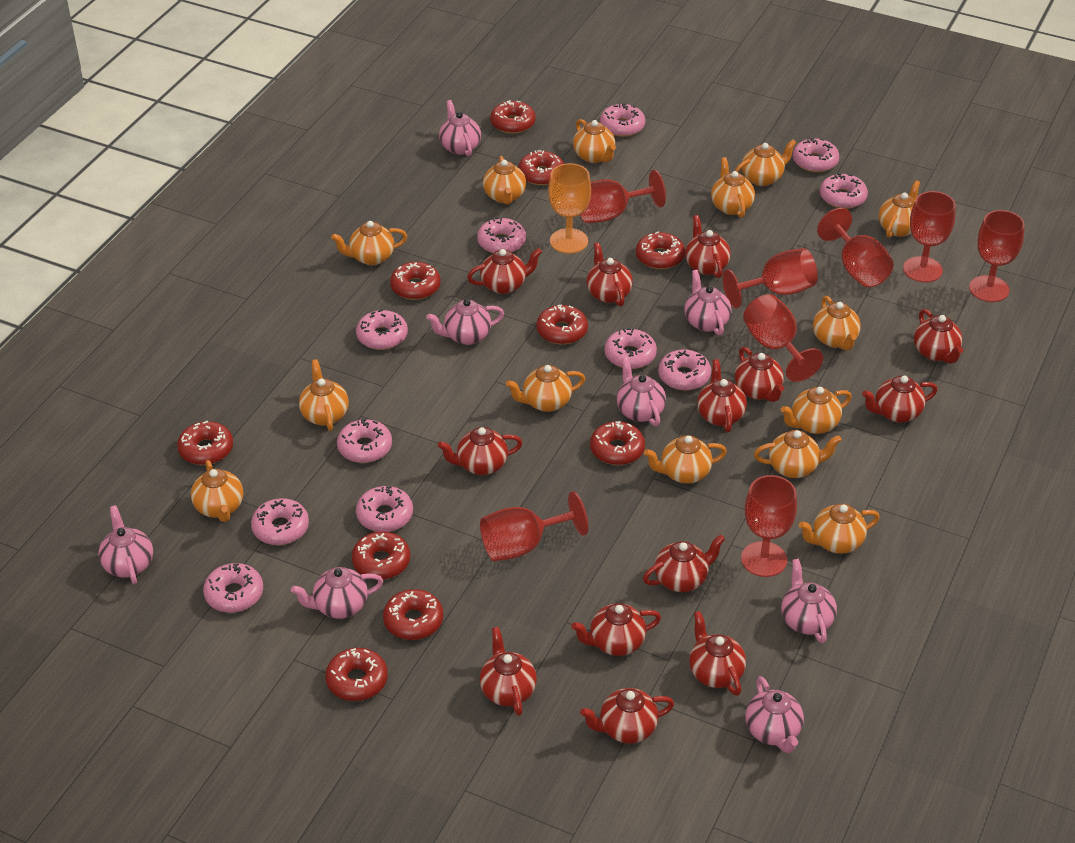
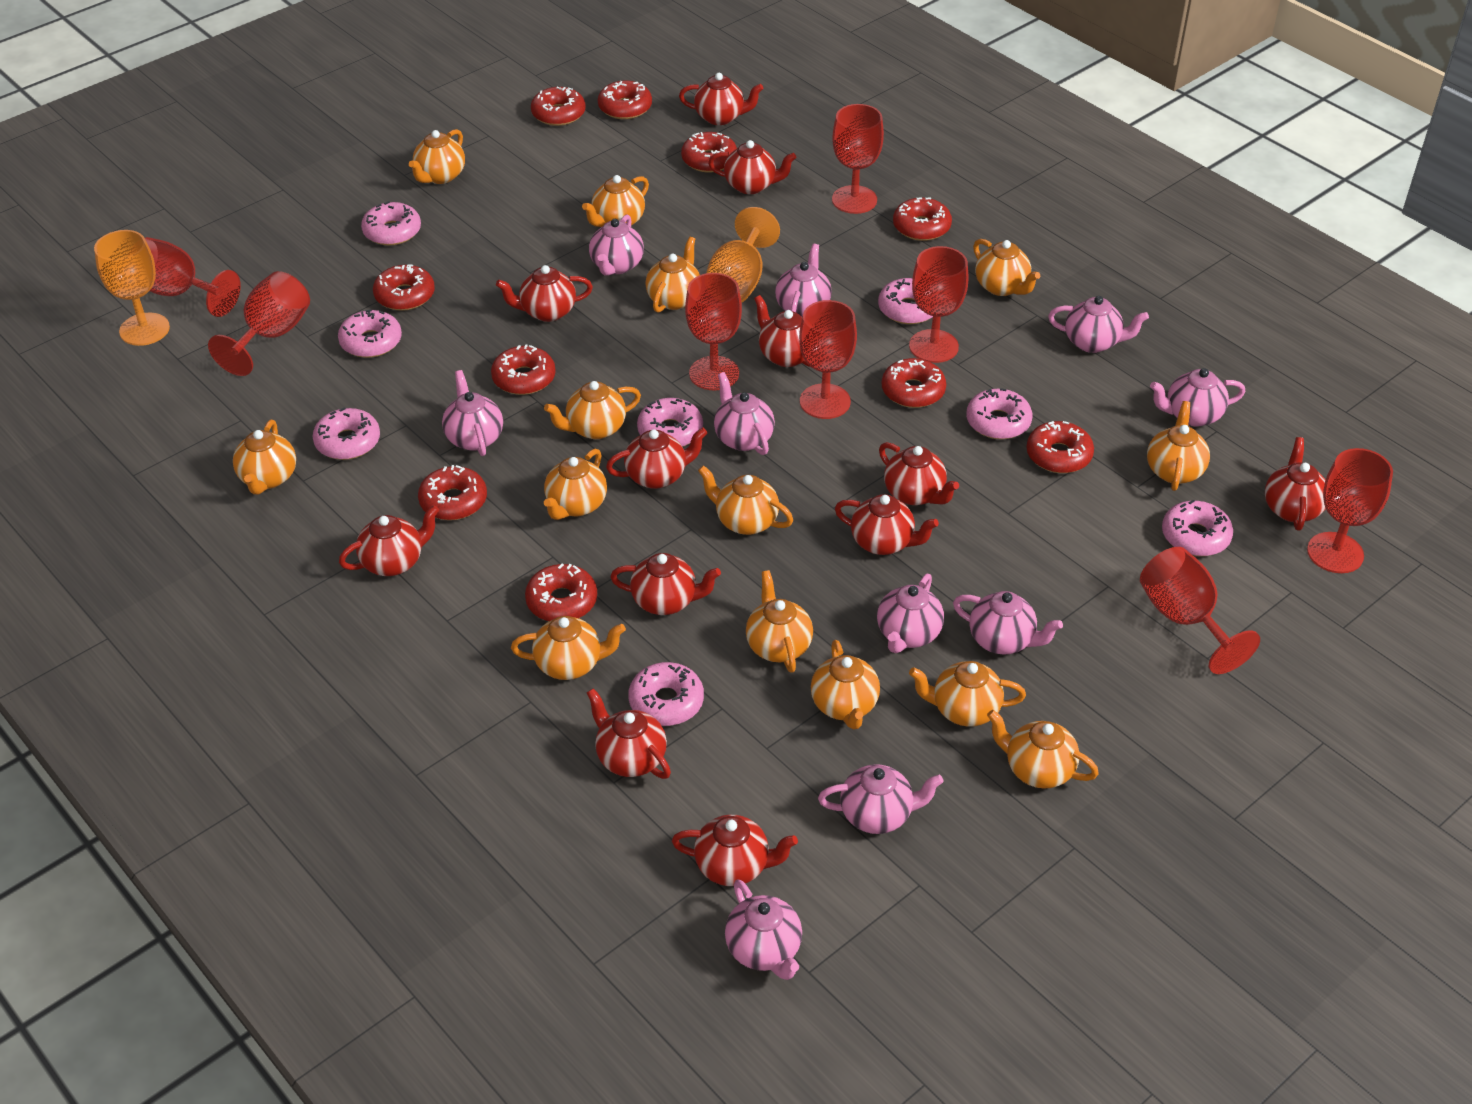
orange goblet: [548,163,591,254] = 1 -> [94,230,170,346] [706,207,780,302] = 2
pink donut: [203,563,263,613] [251,498,309,545] [337,419,392,463] [356,309,408,350] [356,486,413,532] [477,218,526,253] [600,103,645,137] [604,328,657,369] [658,349,711,391] [793,138,839,172] [820,173,868,209] = 11 -> [313,407,380,460] [338,309,402,358] [361,201,421,246] [628,662,704,726] [637,398,703,447] [878,278,933,324] [966,388,1032,439] [1162,500,1233,556] = 8
pink teapot: [98,505,153,584] [291,567,383,619] [426,299,504,345] [439,100,481,156] [617,357,666,426] [684,270,731,335] [745,676,804,753] [781,559,837,643] = 8 -> [442,370,503,456] [589,214,644,276] [714,372,775,455] [725,879,802,980] [775,244,832,317] [818,764,944,834] [877,574,944,653] [953,591,1063,654] [1048,296,1149,353] [1150,368,1245,426] = 10
red teapot: [438,427,522,475] [467,248,542,294] [480,627,537,716] [571,603,661,656] [580,688,674,744] [587,242,633,306] [643,535,725,592] [685,215,731,278] [689,611,746,696] [697,359,747,432] [735,347,784,402] [862,376,937,423] [914,309,963,364] = 13 -> [339,505,439,576] [496,265,593,322] [587,688,671,779] [606,428,707,489] [610,553,721,615] [672,815,798,886] [679,73,763,125] [708,140,796,194] [754,295,810,367] [835,494,939,555] [879,442,959,505] [1265,437,1326,530] = 12

